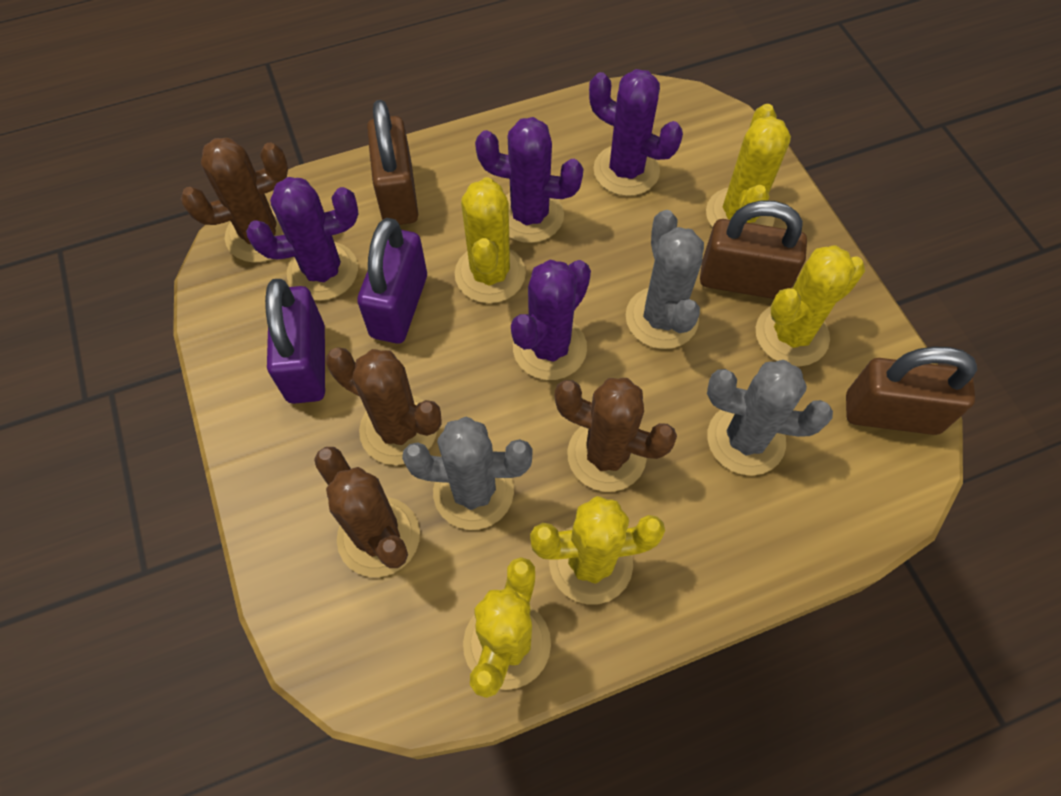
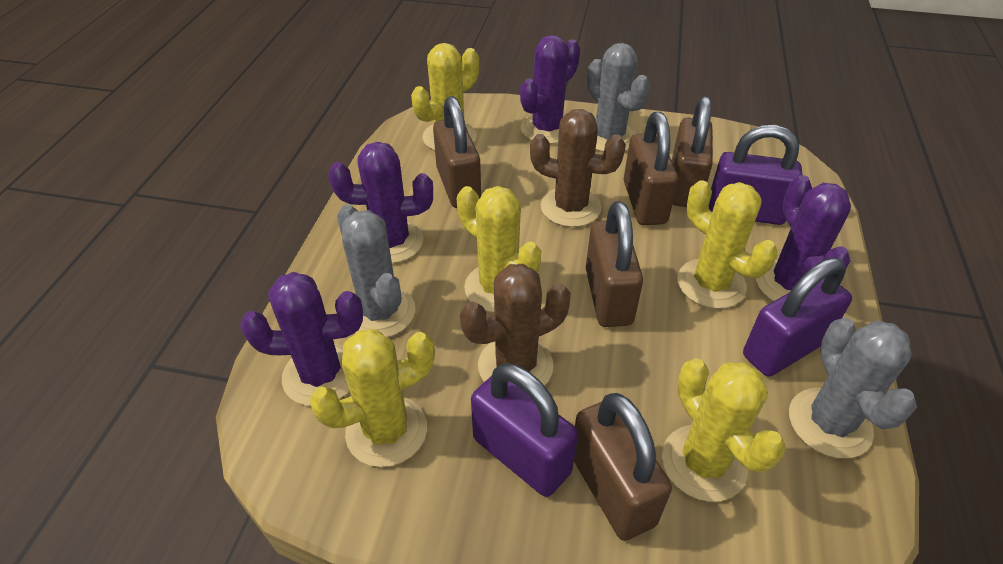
brown cactus: [181,138,288,263] [314,447,420,577] [326,347,442,465] [555,378,677,492] = 4 -> [460,264,571,386] [530,109,626,227] = 2
brown padlock: [367,100,418,225] [700,200,807,299] [846,347,977,435] = 3 -> [433,96,481,208] [574,393,672,541] [586,201,643,327] [624,112,678,225] [672,96,713,207] = 5
purple padlock: [265,279,325,404] [357,218,427,344] = 2 -> [471,363,578,497] [709,125,803,225] [743,258,852,377] = 3

